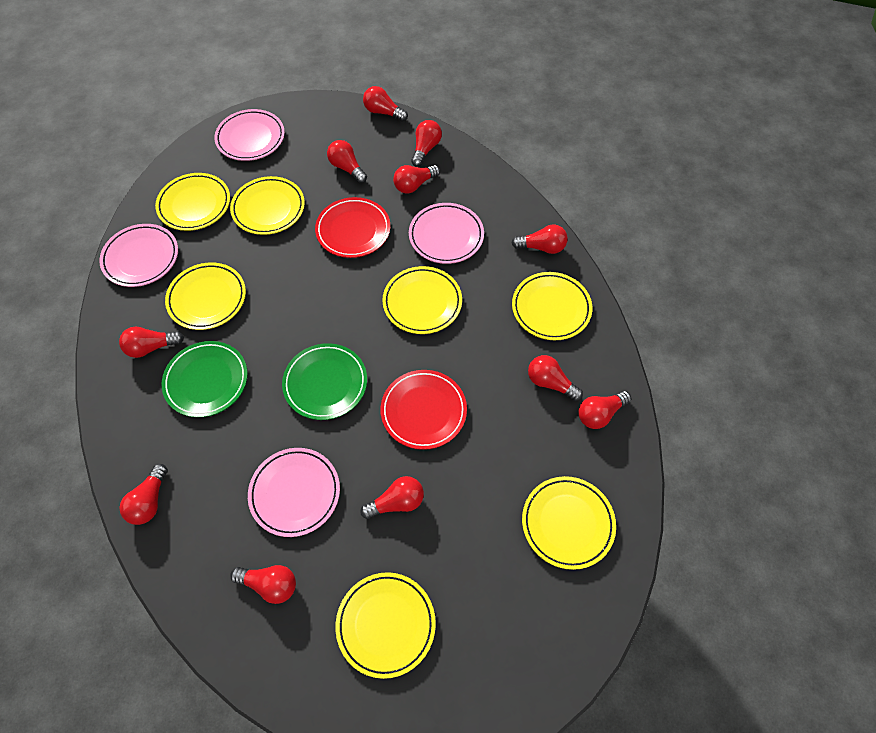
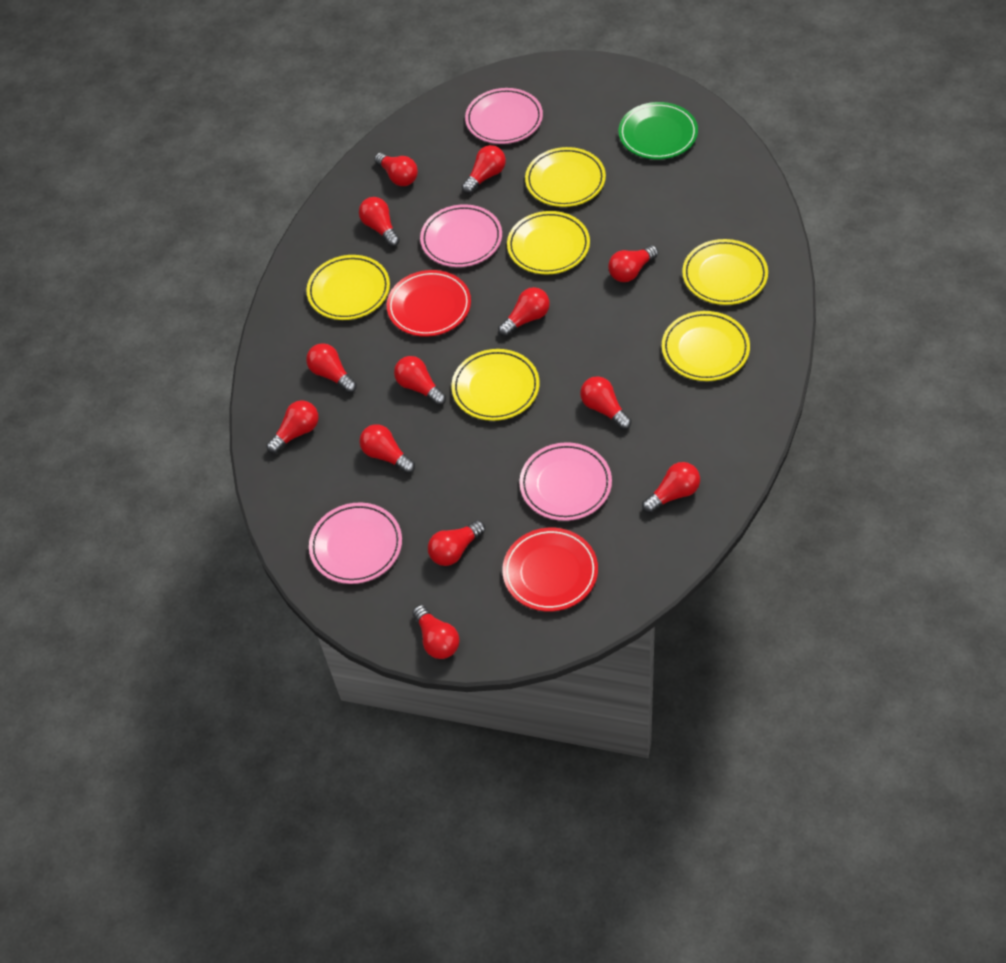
green plate: [162,341,248,417] [282,343,367,420] = 2 -> [618,102,698,159] = 1
red light bulb: [119,326,184,358] [120,464,168,525] [230,565,296,604] [327,140,367,183] [360,476,424,519] [363,86,408,122] [393,165,440,194] [411,120,442,167] [511,224,568,254] [528,355,583,401] [579,391,631,429] = 11 -> [266,400,319,454] [306,343,357,393] [359,197,400,247] [360,424,415,474] [374,153,418,186] [394,356,446,406] [412,605,460,659] [428,520,485,566] [462,145,506,194] [498,287,550,337] [580,376,632,430] [608,245,658,282] [642,462,700,513] = 13
yellow plate: [155,173,230,231] [165,262,246,330] [230,176,305,235] [335,572,436,679] [382,266,462,334] [512,272,592,340] [522,476,616,570] = 7 -> [306,255,390,320] [452,349,540,421] [507,211,590,274] [525,147,606,207] [662,311,750,381] [682,239,768,305] = 6

